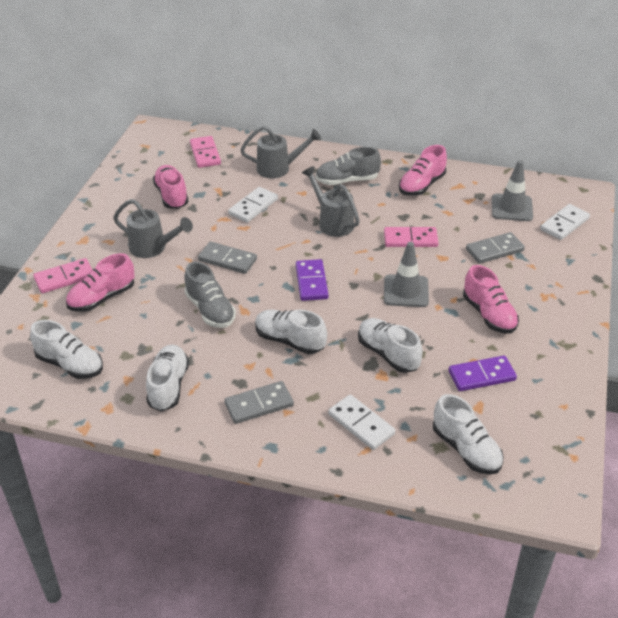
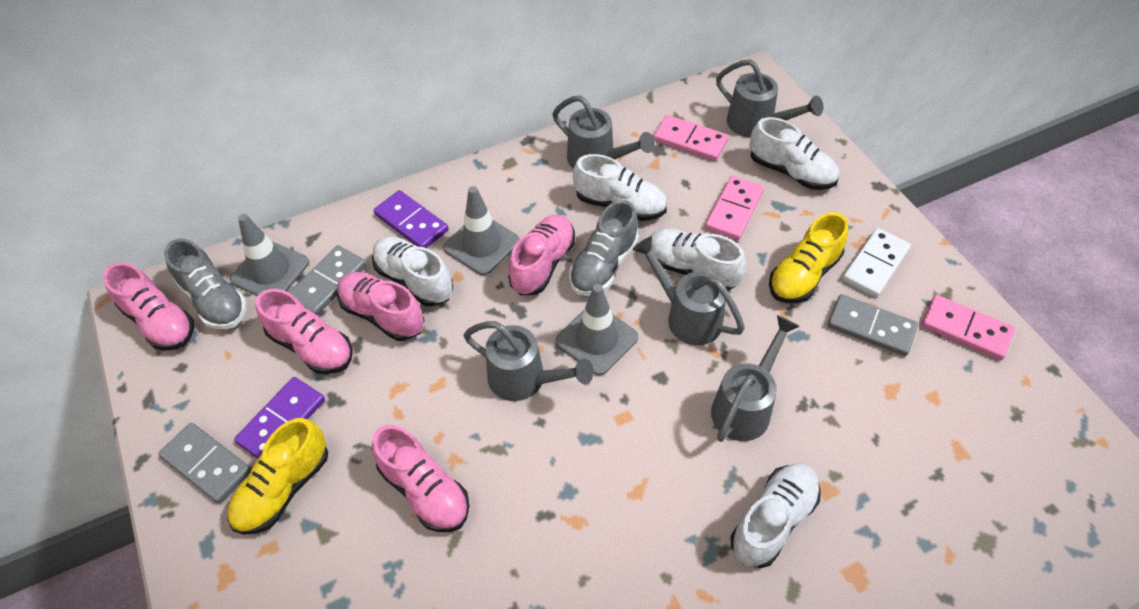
grey traffic cone: [384,242,429,307] [492,160,533,221] = 2 -> [230,214,309,296] [443,186,520,275] [556,284,638,375] = 3
grey watering can: [113,199,193,258] [240,126,321,178] [302,166,360,237] = 3 -> [463,321,594,401] [553,95,655,169] [633,237,745,345] [711,315,800,442] [716,59,823,137] = 5
pink shoe: [66,253,134,312] [153,165,189,209] [399,145,447,196] [463,265,519,334] = 4 -> [103,262,194,350] [256,289,353,374] [337,272,425,341] [372,425,469,532] [508,214,575,295] = 5
white domino: [228,187,278,223] [328,395,395,450] [540,204,590,240] = 3 -> [842,228,911,297] = 1
yellow shoe: none = 0 -> [227,418,328,535] [769,212,848,303] = 2

